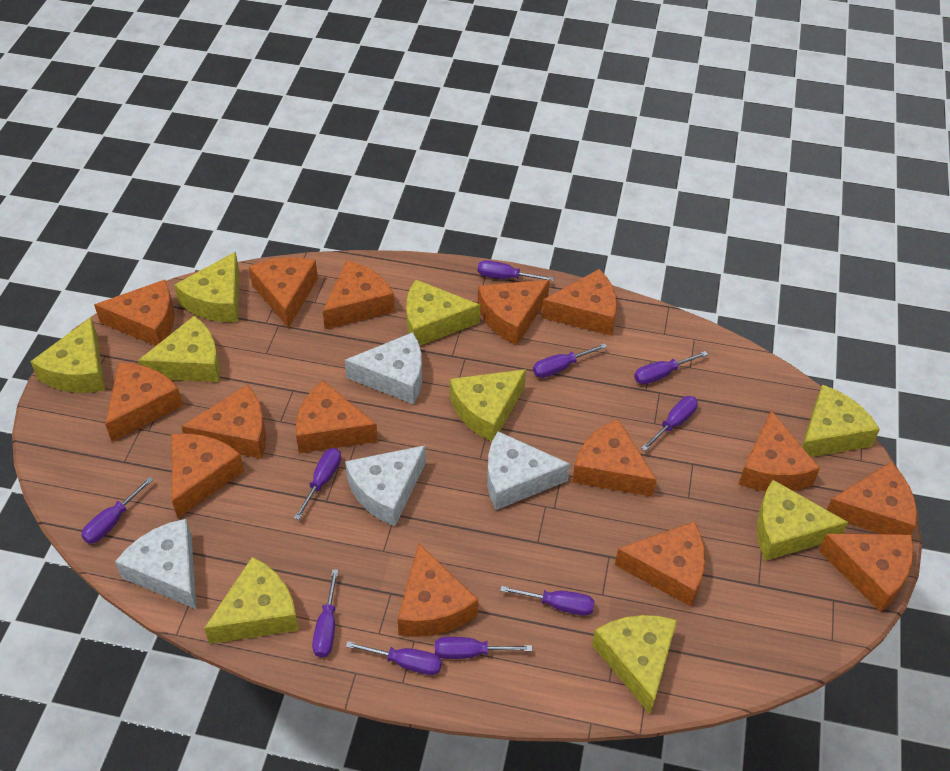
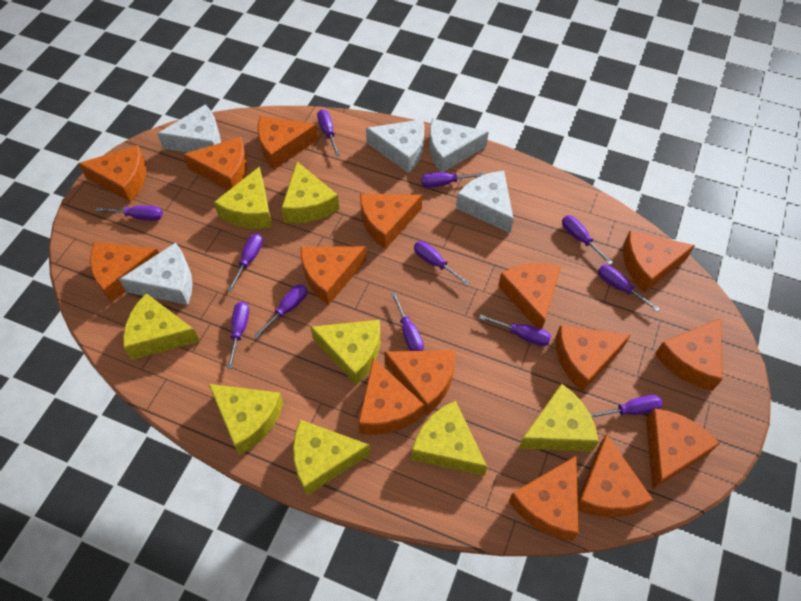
purple screwdriver: [81,477,153,544] [294,448,341,520] [312,569,338,658] [346,641,442,675] [435,637,532,659] [478,260,554,281] [500,586,595,616] [533,343,607,378] [634,351,708,385] [642,396,698,451] = 10 -> [96,205,163,221] [227,302,249,369] [228,234,263,292] [254,284,307,338] [317,109,340,156] [391,292,424,351] [414,241,470,285] [421,172,485,188] [479,315,551,346] [562,215,613,265] [590,395,663,418] [598,265,660,312] = 12
white cheese: [115,519,196,609] [345,332,422,404] [345,445,426,526] [487,431,570,510] = 4 -> [119,243,193,305] [157,105,221,153] [366,119,424,173] [429,118,488,172] [456,171,514,233] = 5
yellow cheese: [30,317,105,393] [138,316,220,382] [174,252,239,322] [204,557,299,644] [406,280,480,346] [450,369,526,441] [592,615,677,714] [757,480,848,561] [802,385,880,457] = 9 -> [123,293,200,360] [209,384,284,455] [214,166,272,229] [281,162,339,223] [293,420,370,496] [311,320,380,385] [411,401,487,476] [519,384,599,452] = 8

